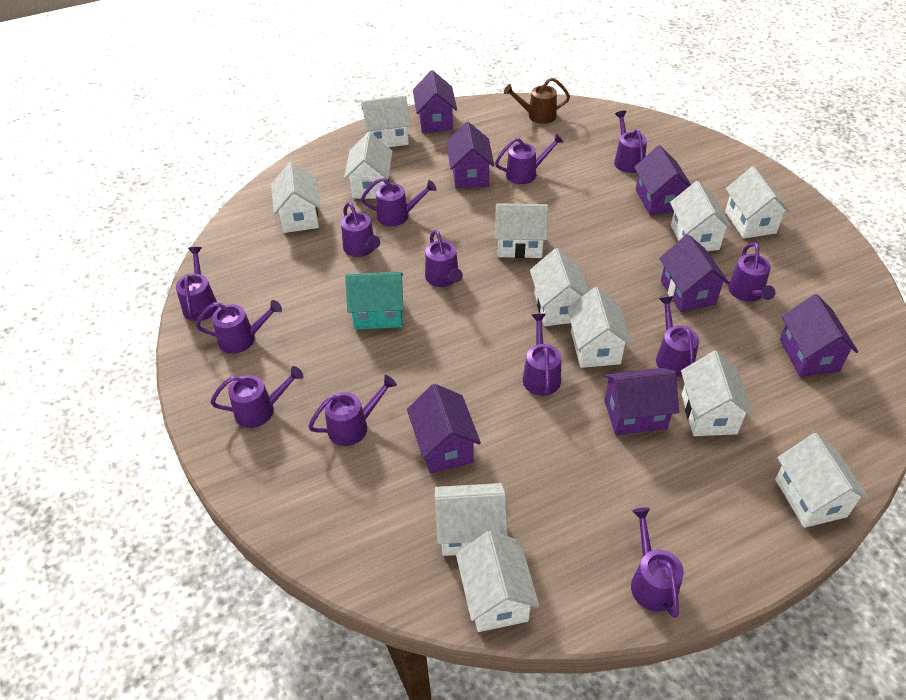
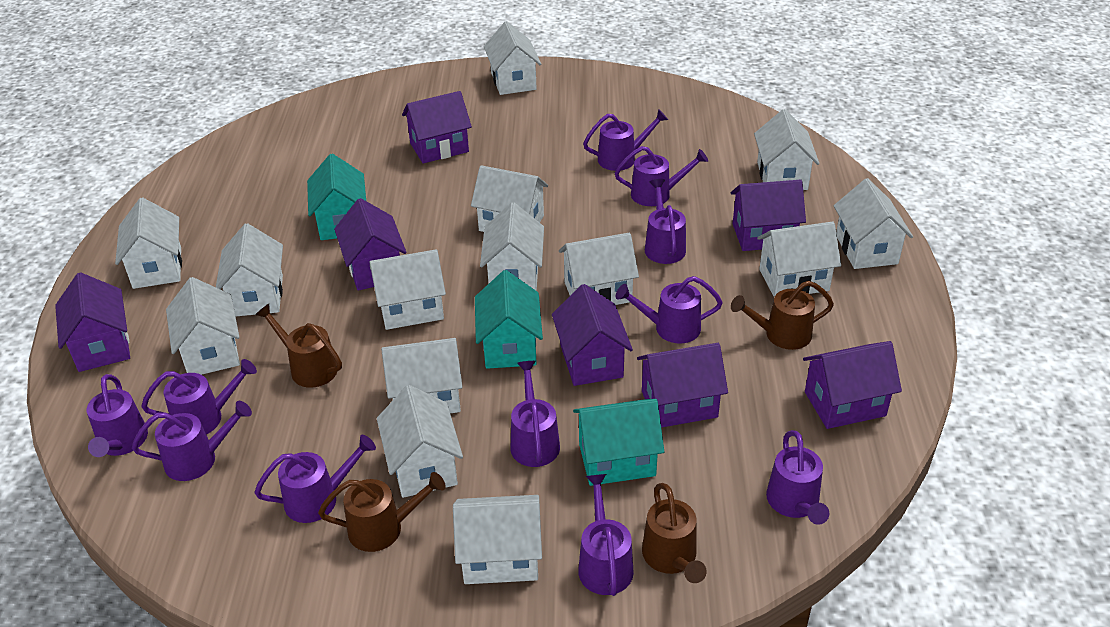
brown watering can: [504,78,570,124] = 1 -> [255,304,342,388] [318,472,446,552] [642,483,707,583] [731,281,834,350] = 4
purple watering can: [176,247,218,321] [196,300,282,354] [210,366,303,428] [308,375,397,446] [341,202,380,257] [361,178,437,226] [425,230,463,287] [495,133,564,184] [523,314,561,396] [614,111,647,173] [631,508,684,618] [656,296,699,377] [728,242,775,302] = 13 -> [87,374,148,457] [132,401,252,481] [141,359,257,434] [254,435,376,523] [510,361,560,467] [578,474,634,596] [583,109,668,171] [615,146,708,206] [616,276,723,343] [645,179,686,264] [766,430,829,525] = 11
turquoise house: [345,272,404,330] = 1 -> [307,154,366,240] [475,270,543,369] [573,399,664,486] = 3
white house: [271,162,320,233] [344,132,393,199] [362,95,410,147] [435,483,508,556] [456,531,539,632] [495,203,548,258] [530,248,589,326] [567,287,632,368] [670,181,732,251] [681,351,754,436] [725,166,791,239] [775,433,869,528] = 12 -> [115,197,182,289] [166,277,240,375] [216,223,283,317] [370,249,446,330] [377,385,463,498] [381,338,463,413] [453,495,542,584] [471,165,548,232] [480,202,544,291] [484,21,541,95] [559,233,639,305] [754,109,819,190] [757,221,841,297] [834,178,913,269] = 14

